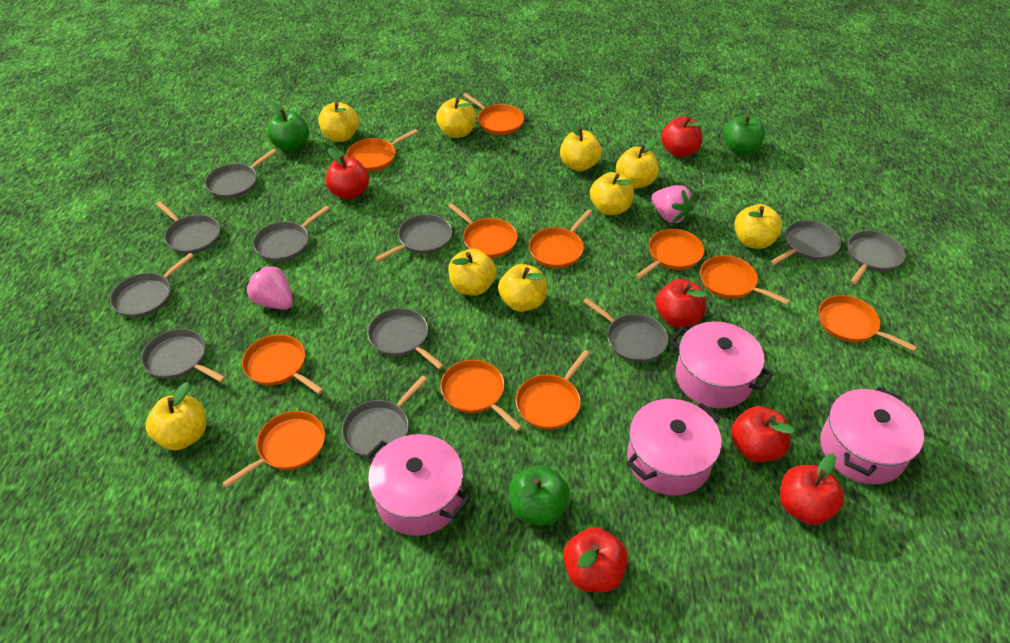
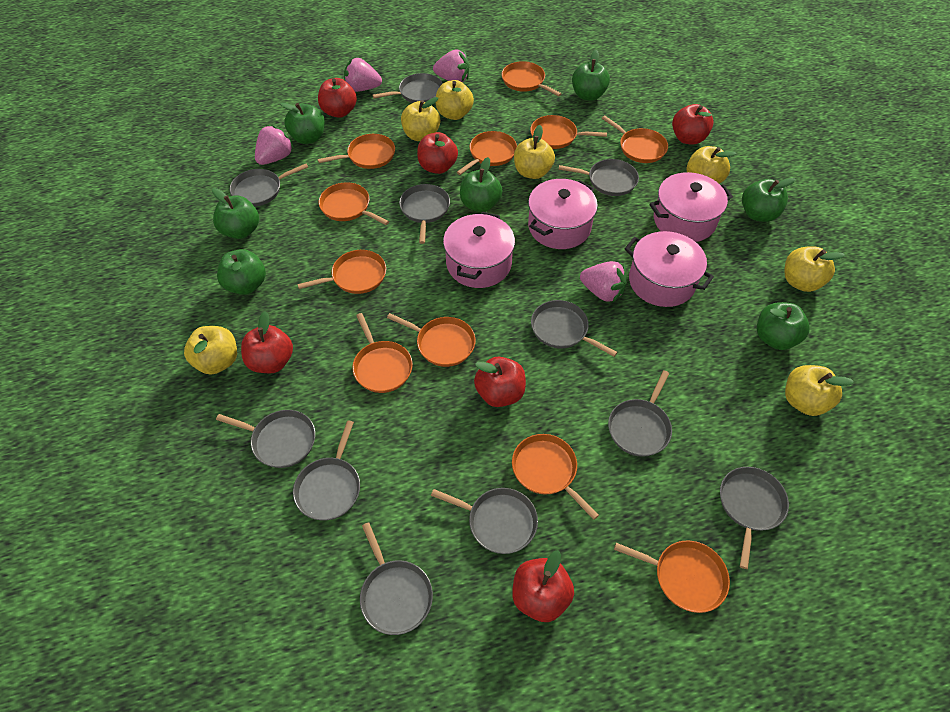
green apple: [267,102,309,151] [509,465,570,525] [723,114,765,155] = 3 -> [212,188,259,239] [217,249,266,295] [280,102,325,144] [460,157,503,212] [572,50,610,101] [742,178,795,222] [757,302,810,350] = 7
pink strawberry: [245,264,293,310] [651,185,694,223] = 2 -> [255,125,294,165] [344,57,382,92] [433,49,469,82] [580,261,627,303] = 4
yellow apple: [145,382,206,450] [318,102,359,142] [436,98,476,138] [448,249,497,296] [498,264,547,312] [560,120,602,172] [590,172,634,215] [616,139,659,189] [734,204,782,249] = 9 -> [184,326,237,374] [401,97,440,141] [436,80,474,120] [514,125,555,179] [687,146,736,184] [784,246,845,292] [785,365,854,416] = 7

